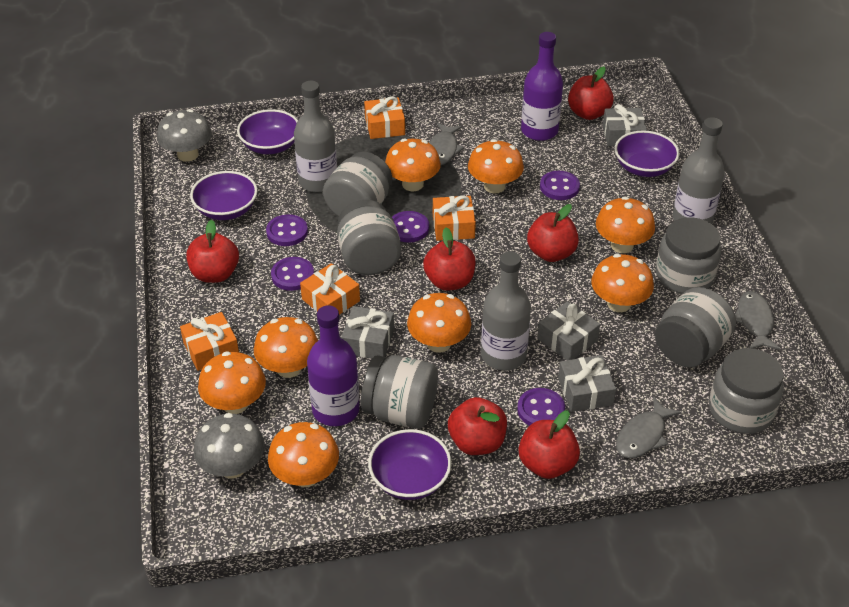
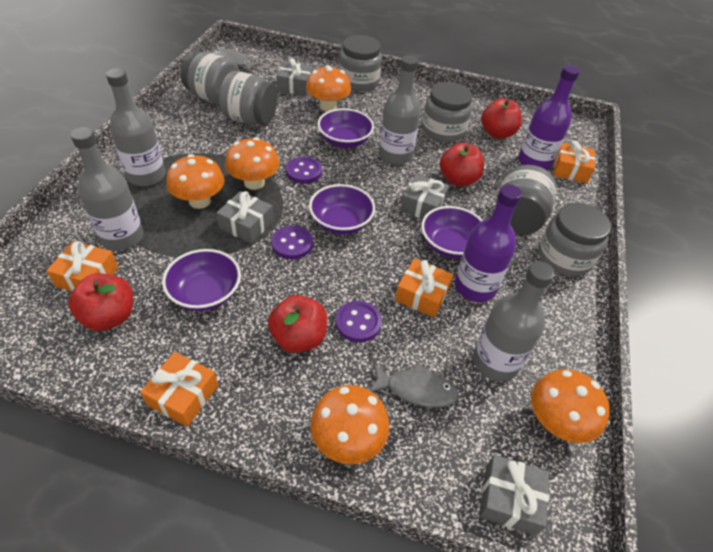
grey bottle: [294,81,337,192] [481,251,531,370] [673,117,725,224] = 3 -> [71,127,144,251] [106,68,166,186] [379,55,421,165] [473,261,555,381] = 4
grey fish: [429,123,464,165] [616,396,682,458] [735,291,781,350] = 3 -> [212,49,261,72] [370,363,459,408] = 2
grey mushroom: [157,109,212,162] [194,413,265,479] = 2 -> none = 0
orange mushroom: [198,351,266,414] [254,317,318,378] [268,422,339,487] [385,138,441,191] [407,293,471,353] [468,139,524,193] [591,254,654,312] [596,197,655,253] = 8 -> [167,154,224,209] [225,137,280,190] [306,65,351,111] [310,385,390,464] [531,369,610,443] = 5
purple button: [266,215,308,246] [271,257,314,291] [392,211,429,243] [517,388,565,426] [540,171,580,200] = 5 -> [271,226,313,259] [286,157,322,184] [335,301,382,342] = 3
red apple: [186,220,239,283] [423,227,476,291] [448,397,507,455] [519,410,580,479] [527,204,579,262] [568,67,614,120] = 6 -> [68,273,133,331] [268,295,327,353] [440,142,484,186] [481,98,522,139] = 4

